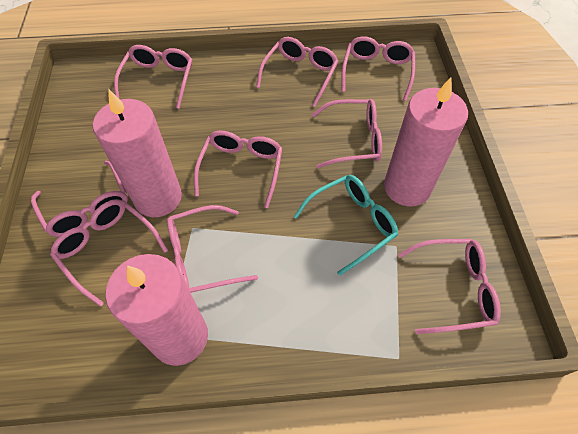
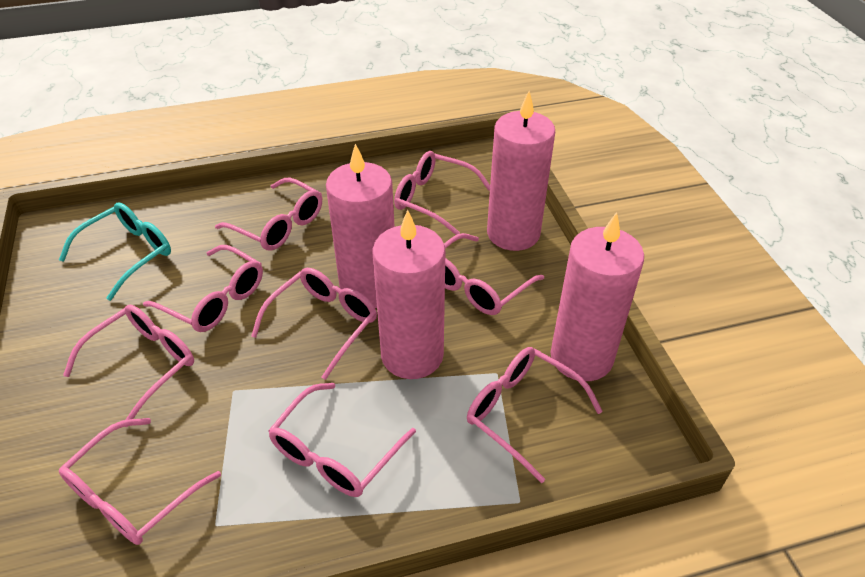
pink candle: [93,90,182,217] [105,254,208,366] [384,77,468,207] = 3 -> [326,144,395,308] [373,210,445,379] [487,91,555,251] [550,212,644,381] = 4

